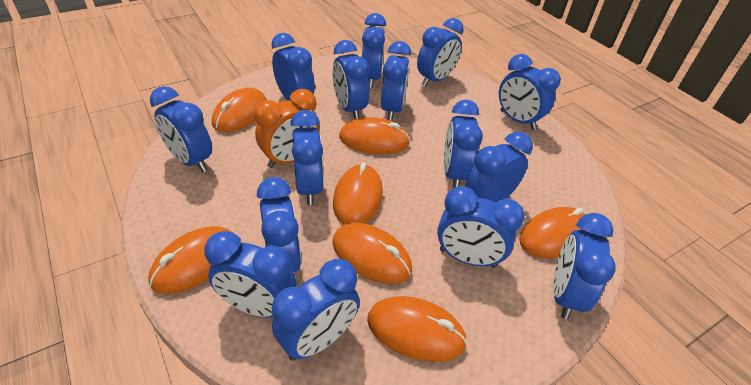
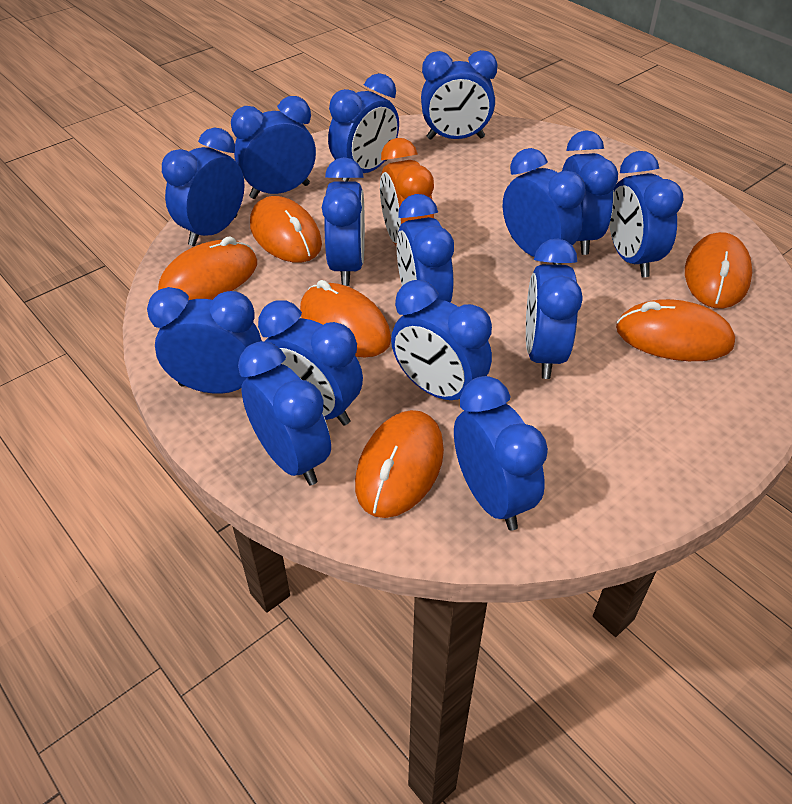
orange mouse: [148,226,232,294] [212,88,267,132] [333,162,383,225] [333,223,412,284] [339,117,410,154] [367,296,467,362] [519,207,586,258] = 7 -> [158,237,257,300] [250,196,322,263] [300,280,391,358] [355,410,444,518] [616,299,735,361] [685,232,752,309] = 6

